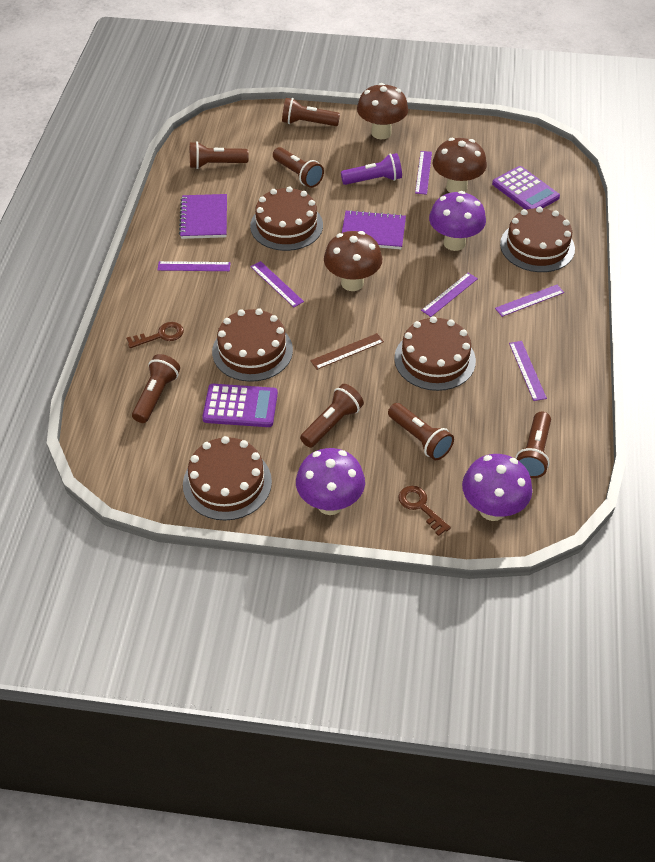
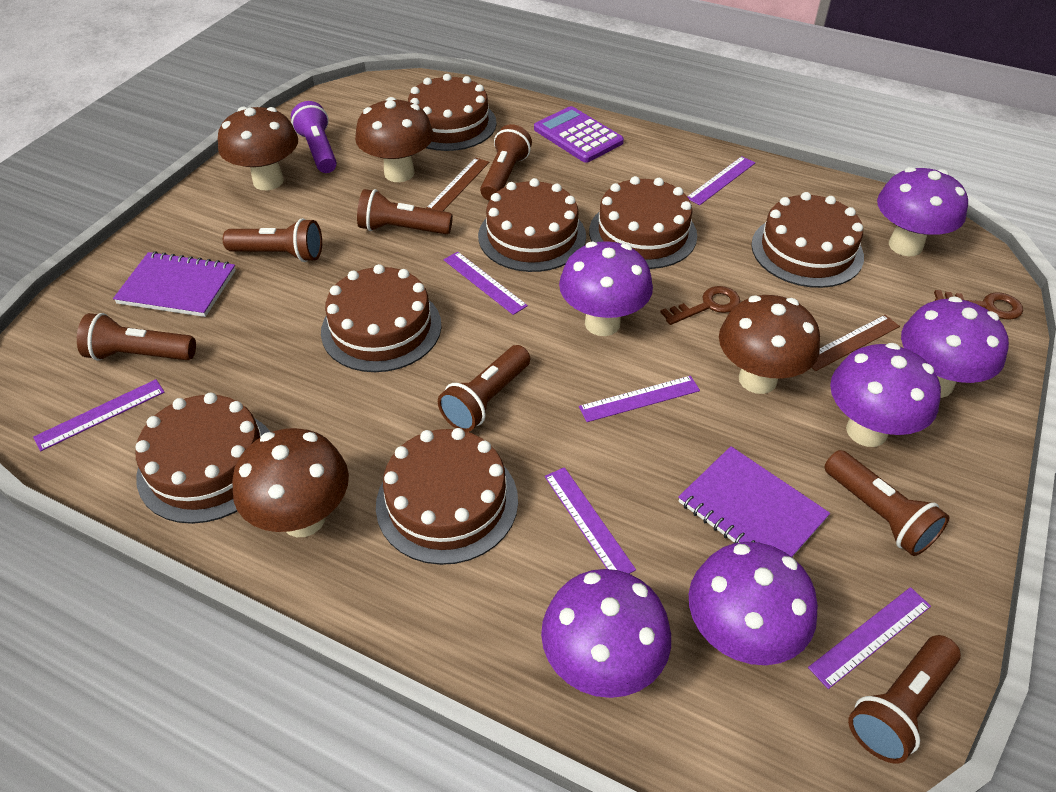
brown cake: [183,436,272,521] [212,308,293,382] [250,186,323,251] [394,316,476,391] [500,207,575,272] = 5 -> [135,393,270,524] [321,264,441,372] [376,428,518,565] [408,74,497,151] [478,178,586,272] [589,176,697,269] [751,192,864,288] = 7
brown mushroom: [324,231,382,291] [357,83,408,139] [433,138,487,193] = 3 -> [218,106,298,190] [232,428,349,537] [355,97,434,182] [719,295,820,394] = 4
brown ruler: [310,333,384,370] = 1 -> [426,157,489,211] [811,315,900,371] = 2
purple calculator: [202,384,278,427] [492,166,560,210] = 2 -> [534,106,624,163] = 1
purple mushroom: [296,448,365,515] [429,191,486,251] [462,454,532,521] = 3 -> [541,569,671,698] [559,241,653,336] [689,542,818,665] [830,343,941,447] [877,167,968,256] [901,296,1009,398] = 6

